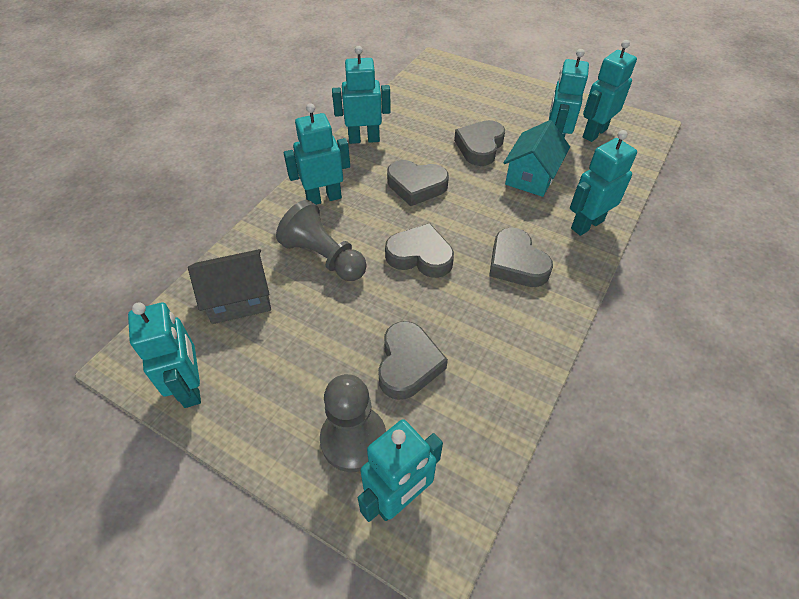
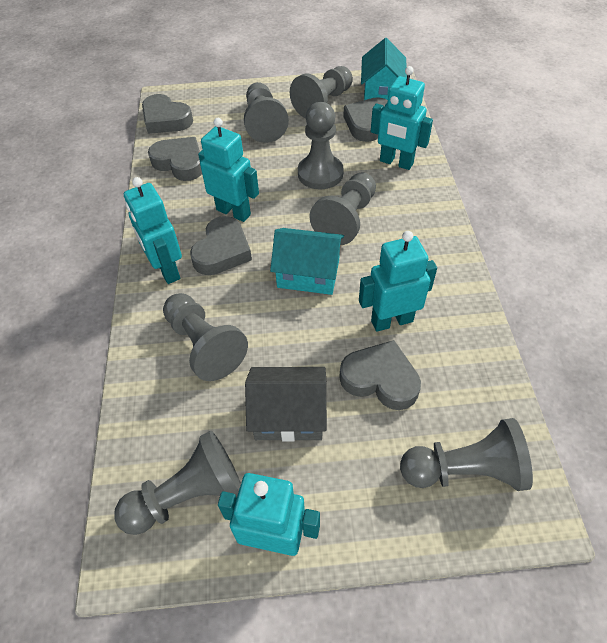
grey pawn: [276,200,367,281] [320,374,386,472] = 2 -> [114,430,241,535] [163,293,248,381] [244,82,289,143] [290,66,353,118] [298,102,344,190] [309,172,376,245] [400,418,533,491] = 7
turquoise house: [504,120,570,197] = 1 -> [270,228,344,295] [361,38,407,100] = 2
turquoise robot: [128,302,201,408] [284,103,350,205] [332,46,391,144] [358,419,443,522] [549,49,589,138] [570,130,637,236] [583,40,637,142] = 7 -> [124,177,182,284] [198,118,259,222] [218,473,320,556] [359,231,437,332] [371,66,433,170] = 5

